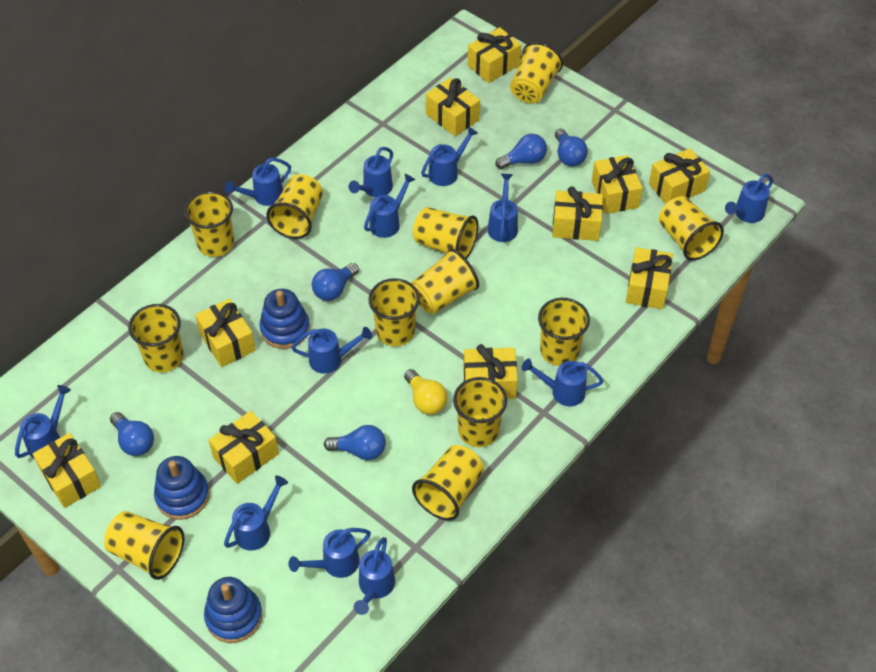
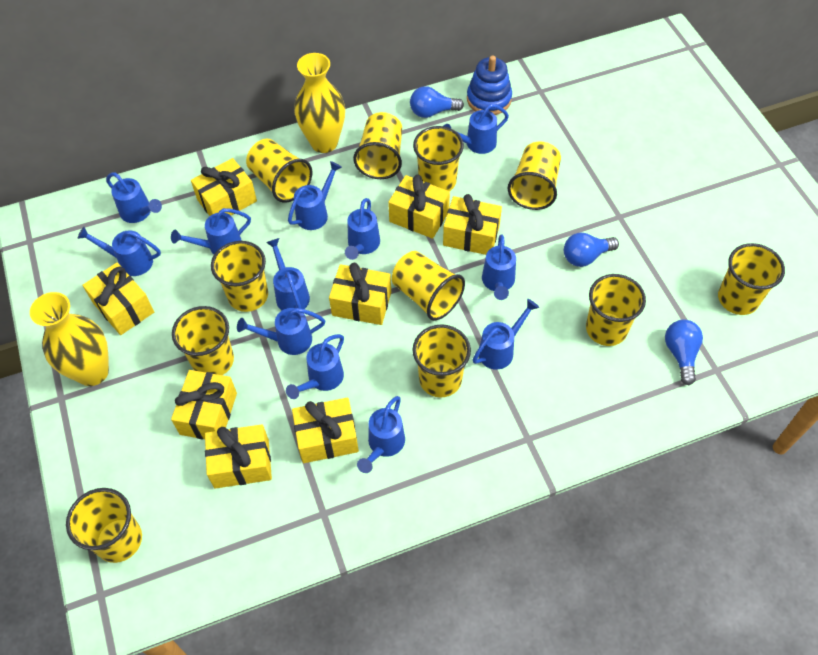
blue light bulb: [110,412,154,456] [312,263,359,301] [324,425,386,460] [495,134,547,169] [555,129,588,166] = 5 -> [410,86,464,118] [564,232,619,267] [665,320,703,385] = 3
blue stacking toy: [154,456,210,520] [204,577,263,643] [259,289,310,349] = 3 -> [467,55,512,115] = 1
yellow cup: [104,511,184,580] [128,304,184,372] [184,191,234,257] [266,174,323,239] [368,278,420,346] [411,249,479,314] [412,445,484,521] [413,207,478,259] [453,377,507,447] [510,42,563,103] [538,298,590,366] [659,196,724,261] = 12 -> [66,488,142,563] [172,306,234,375] [211,241,268,312] [246,139,312,203] [353,112,402,179] [392,251,465,321] [412,324,471,397] [413,126,464,191] [508,142,561,210] [586,274,646,346] [718,243,785,315] = 11
yellow gift: [33,433,102,508] [195,298,256,367] [208,411,279,484] [426,78,480,137] [463,344,518,399] [468,27,521,83] [552,186,603,241] [592,155,643,214] [626,247,673,309] [649,148,710,204] = 10 -> [82,263,154,335] [171,370,237,440] [191,158,257,216] [205,424,272,489] [292,398,359,463] [329,263,391,325] [388,175,450,239] [443,194,502,255] = 8
yellow light bulb: [404,369,447,414] = 1 -> none = 0
yellow vase: none = 0 -> [30,292,109,386] [294,53,345,153] = 2

